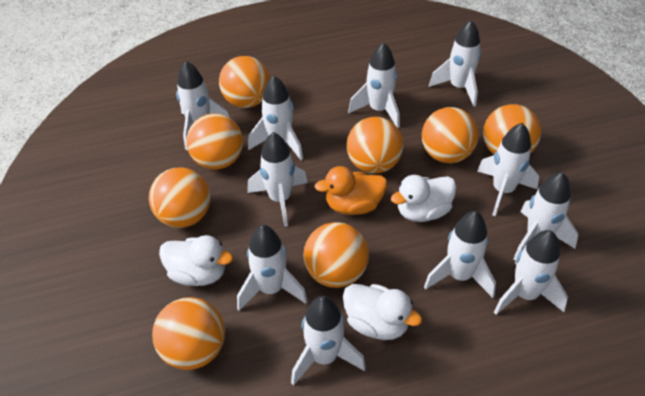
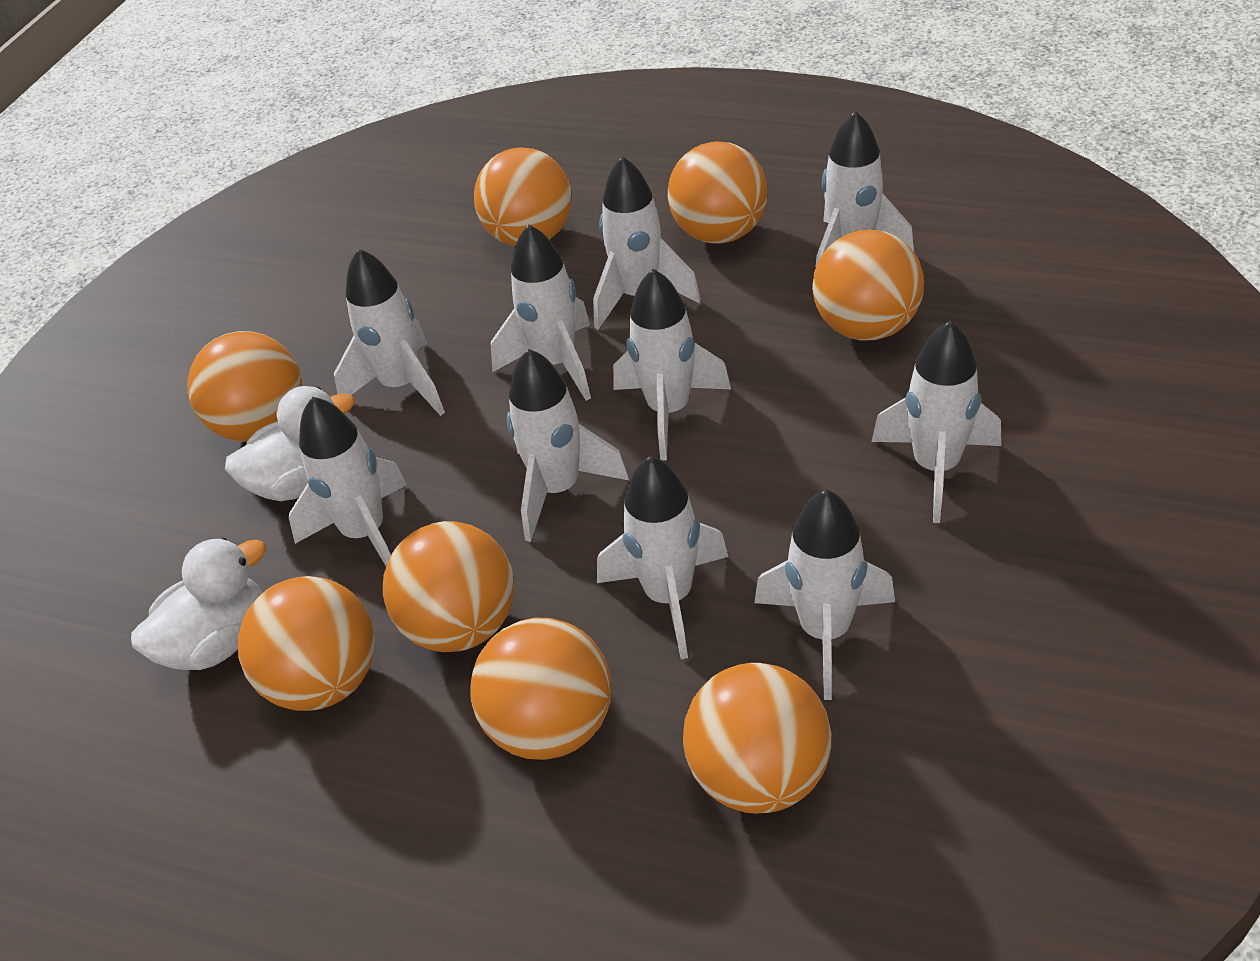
orange duck: [314,166,387,215] = 1 -> none = 0
white duck: [159,235,233,286] [343,284,422,340] [391,175,456,222] = 3 -> [131,537,267,670] [225,386,355,501] = 2
white rocket: [176,61,230,150] [237,225,308,311] [247,132,308,227] [248,75,303,160] [291,296,366,386] [348,42,400,128] [424,211,496,298] [429,20,481,107] [477,123,539,216] [494,230,568,315] [513,172,578,261] = 11 -> [289,396,407,566] [334,248,445,416] [491,224,591,401] [507,349,629,542] [593,156,701,330] [597,456,728,659] [613,269,731,460] [754,490,895,700] [815,111,915,268] [872,321,1002,523] = 10

